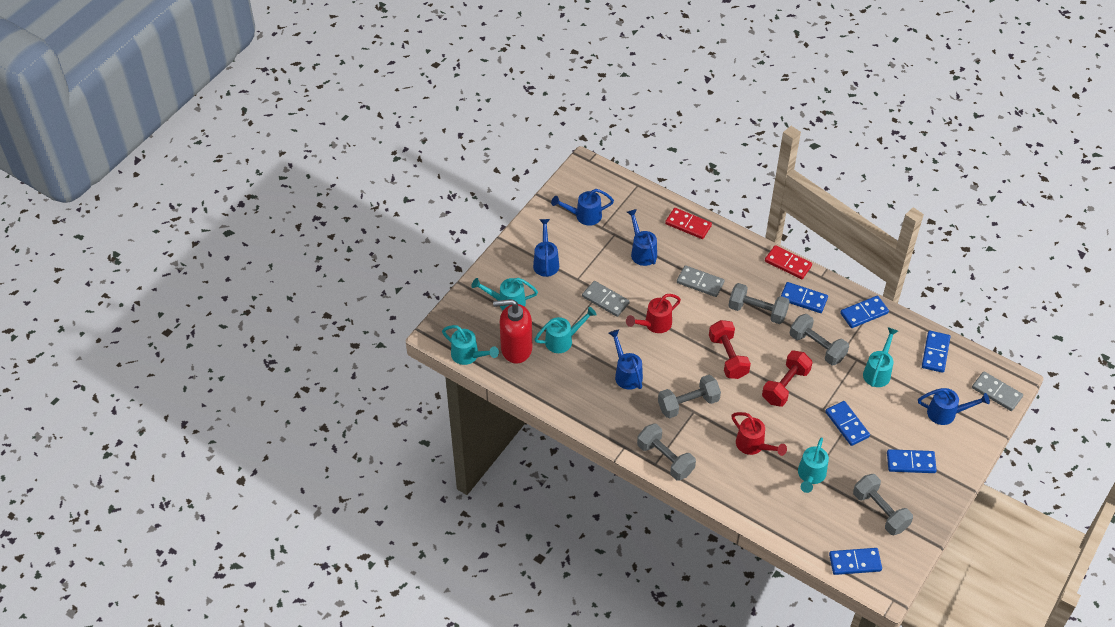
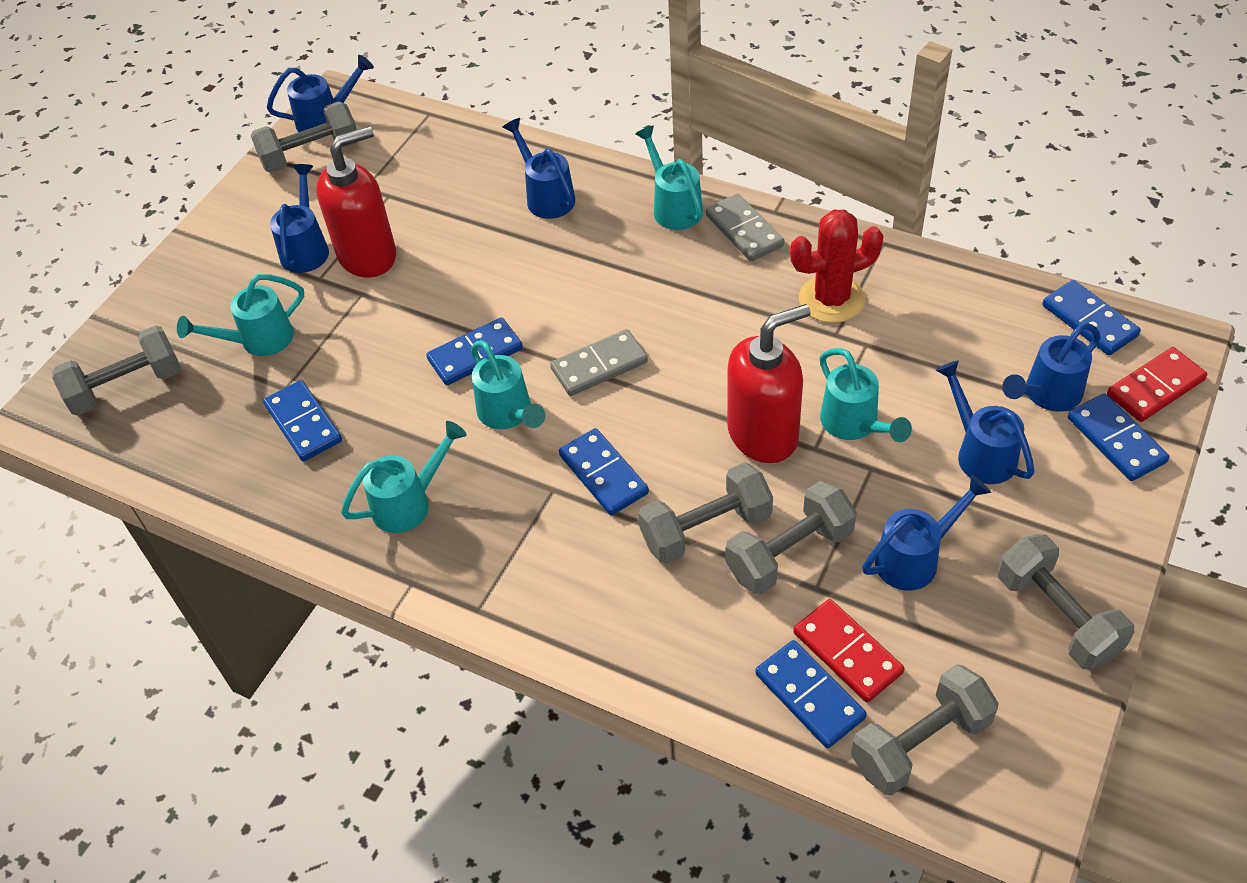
blue watering can: [533,219,559,277] [551,189,614,226] [609,330,643,390] [627,209,657,266] [918,388,990,425] = 5 -> [267,55,374,132] [270,164,329,273] [502,118,575,219] [862,475,991,591] [936,360,1034,484] [1002,323,1101,412] = 6
grey domino: [582,281,630,317] [677,265,725,297] [972,371,1023,411] = 3 -> [550,329,648,396] [706,194,784,261] = 2
grey dumbbell: [637,423,696,481] [658,375,721,419] [728,283,790,324] [790,314,849,365] [853,474,913,535] = 5 -> [52,325,181,416] [251,101,357,173] [638,462,773,564] [726,481,857,594] [851,664,999,795] [997,534,1134,670] = 6
red cactus: none = 0 -> [790,210,883,323] = 1
red dumbbell: [709,320,751,379] [762,351,813,407] = 2 -> none = 0
red soap dispenser: [493,299,532,364] = 1 -> [316,126,396,277] [727,304,811,463] = 2
red watering can: [626,294,681,333] [731,412,787,456] = 2 -> none = 0

